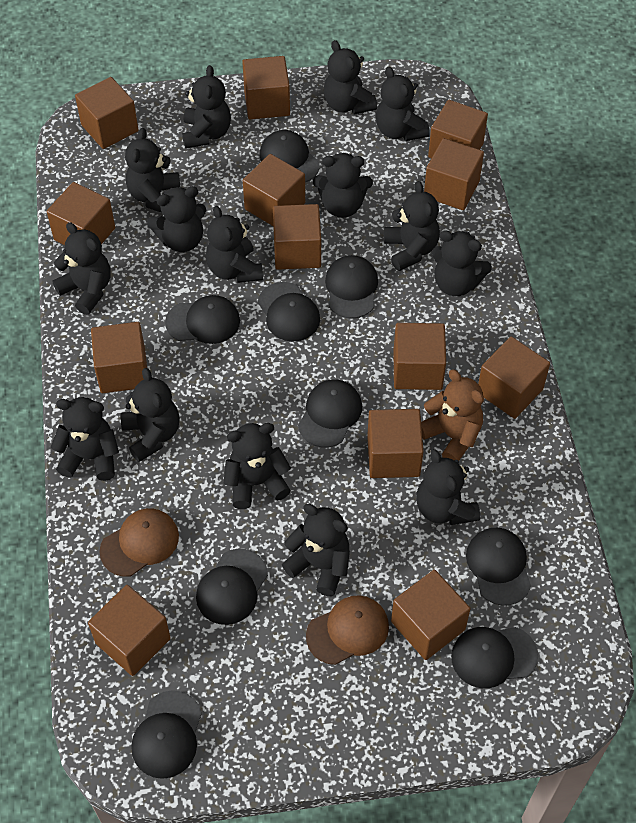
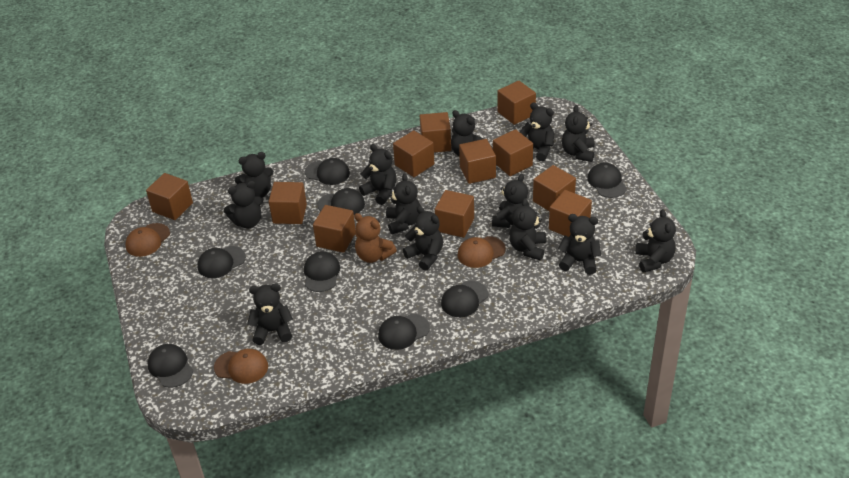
black cap: [131,690,202,779] [165,295,240,344] [196,549,268,625] [258,282,320,342] [260,130,320,182] [298,379,362,447] [325,255,378,319] [451,627,538,688] [466,528,531,606] = 9 -> [148,344,193,388] [198,246,246,278] [304,251,340,292] [305,158,350,185] [318,188,365,215] [378,314,430,350] [441,281,488,317] [587,163,627,198] = 8
black teddy bear: [51,397,119,481] [52,222,111,315] [121,368,180,462] [125,128,180,213] [147,186,206,252] [182,65,231,149] [206,206,263,283] [224,423,291,509] [282,504,350,596] [313,153,373,218] [324,40,377,115] [376,67,430,141] [384,181,440,271] [416,449,480,525] [432,230,492,296] = 15 -> [224,181,263,228] [235,152,274,198] [247,283,293,345] [359,144,397,205] [386,173,421,234] [403,206,443,271] [451,110,483,157] [492,174,530,228] [509,198,546,260] [519,102,555,161] [558,214,601,275] [562,105,595,162] [635,209,676,272] = 13
brown cap: [99,508,179,577] [306,595,389,665] = 2 -> [125,223,170,257] [214,349,268,384] [458,236,506,268] = 3
brown cube: [47,182,115,245] [75,77,138,149] [88,585,171,676] [91,322,147,393] [242,56,290,119] [243,154,305,226] [273,204,321,270] [367,409,424,478] [391,570,470,660] [393,323,446,390] [424,138,484,210] [428,100,488,158] [478,336,550,419] = 13 -> [146,173,193,220] [269,182,307,224] [313,205,356,253] [393,130,434,177] [420,112,451,153] [435,190,474,238] [459,139,496,184] [493,129,533,176] [498,81,536,125] [533,165,576,211] [549,190,592,237] = 11

